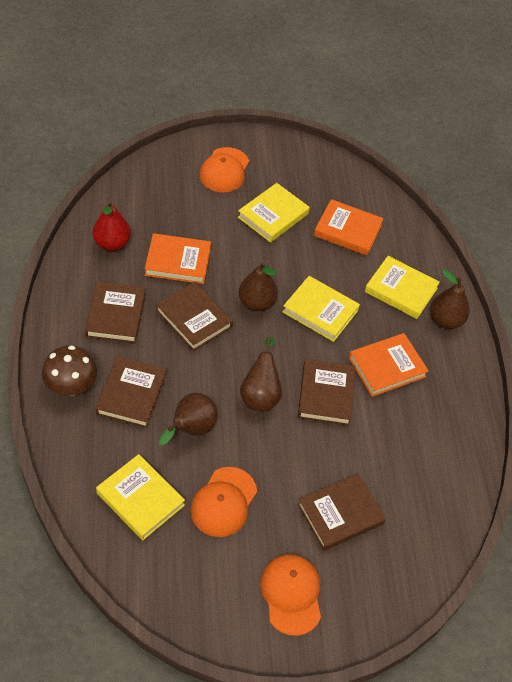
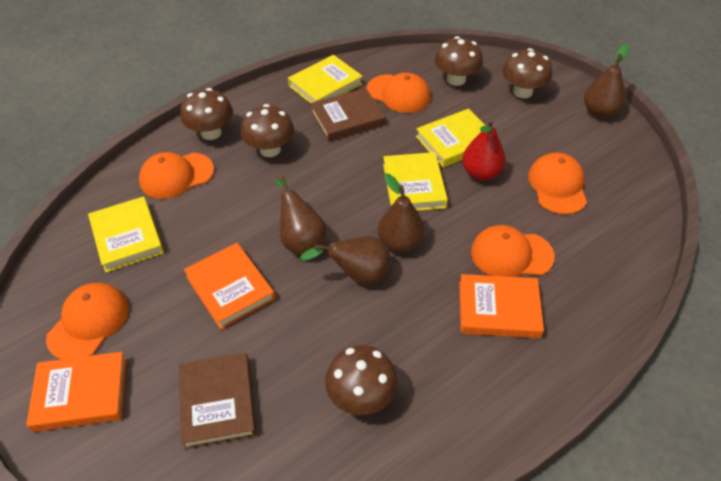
brown book: [85,282,146,343] [96,356,167,428] [156,282,233,351] [297,473,386,551] [298,359,355,426] = 5 -> [179,353,256,450] [310,88,386,142] = 2
brown mushroom: [42,345,97,396] = 1 -> [180,88,233,140] [241,104,294,157] [325,345,398,415] [434,36,483,86] [502,48,552,98] = 5
orange cap: [190,467,257,537] [199,147,249,192] [260,554,321,636] = 3 -> [46,283,129,360] [139,152,214,199] [366,73,431,113] [471,225,555,277] [528,153,587,215] = 5

